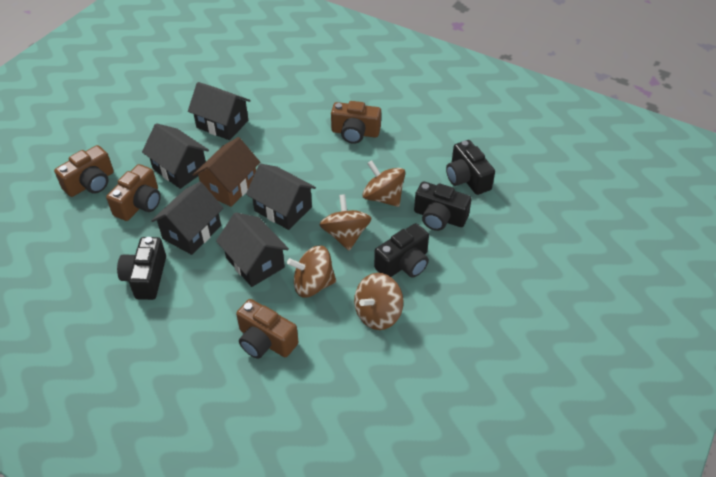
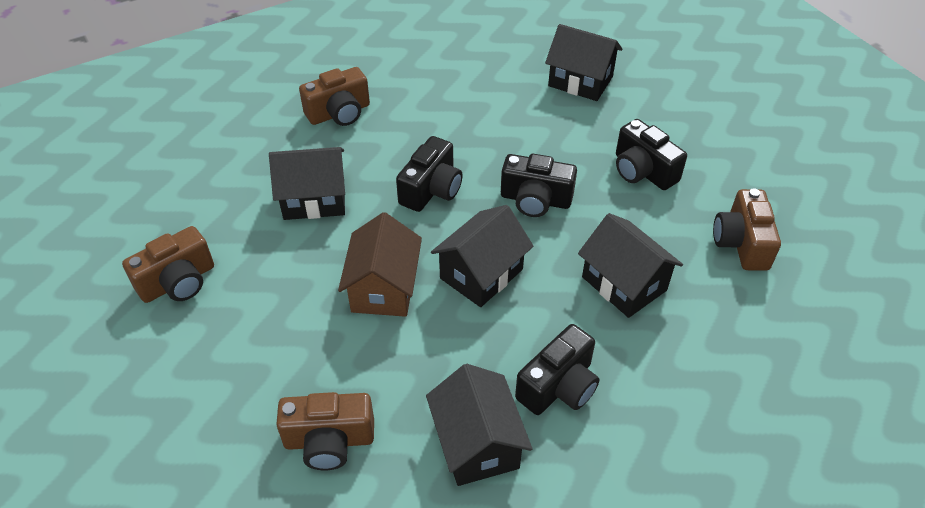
brown spinning top: [287,245,336,298] [319,194,371,251] [354,273,403,330] [362,160,406,207] = 4 -> none = 0

